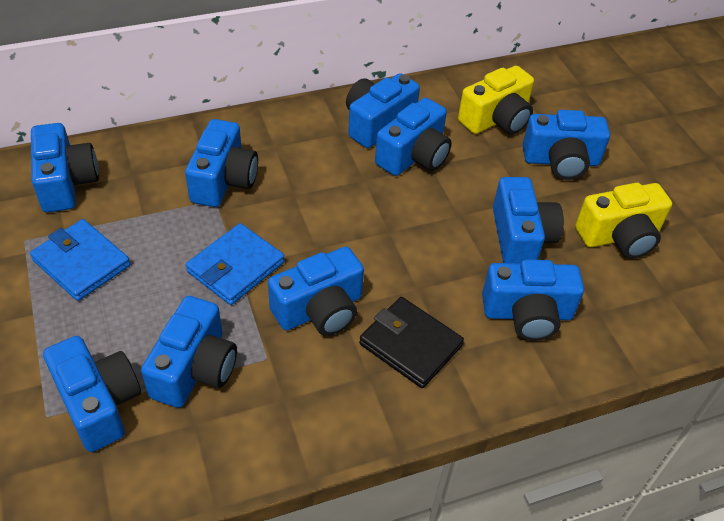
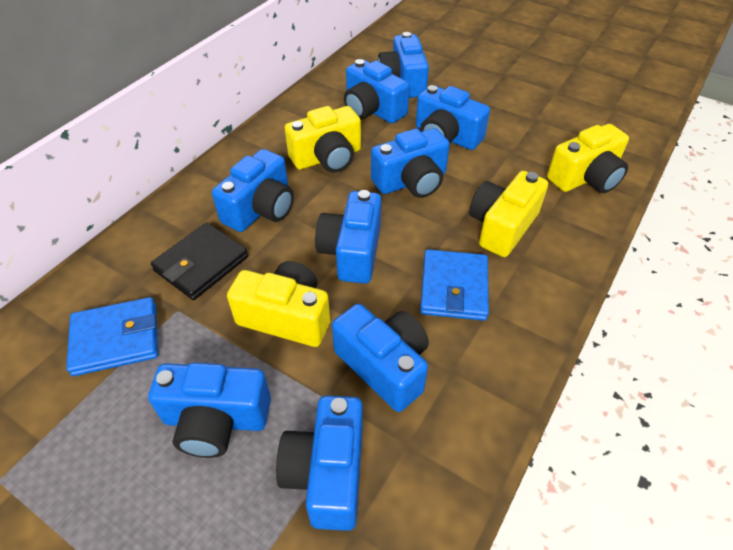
blue camera: [31,123,99,213] [43,336,141,452] [141,296,237,408] [185,119,258,207] [268,247,364,336] [346,73,420,148] [375,97,452,176] [482,260,584,341] [493,177,564,263] [522,110,610,180] = 10 -> [148,363,271,458] [212,149,294,232] [276,395,363,531] [315,190,382,284] [332,304,429,412] [344,59,410,124] [371,128,450,198] [378,32,429,98] [416,85,490,150] = 9
yellow camera: [458,66,534,135] [575,183,672,259] = 2 -> [227,261,330,347] [285,106,361,172] [469,171,548,257] [547,124,629,193] = 4

